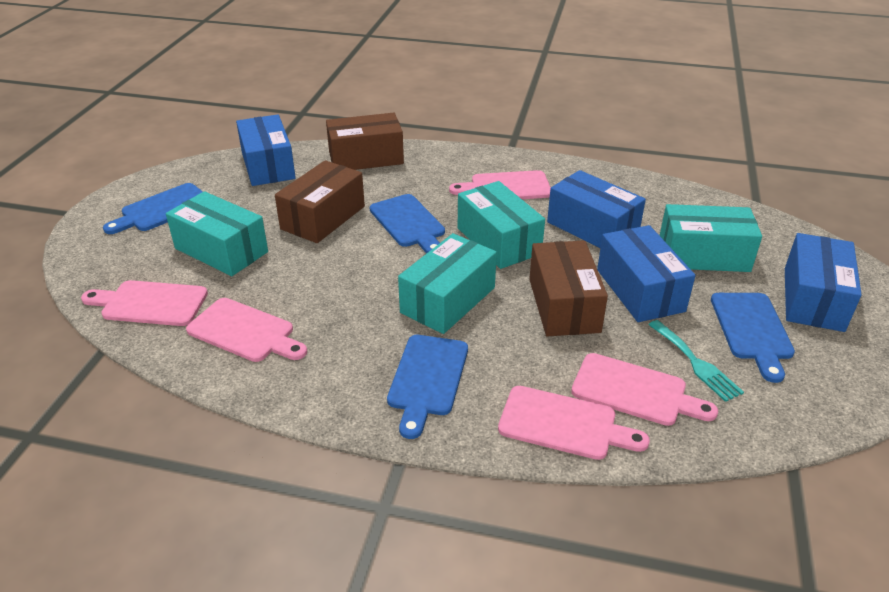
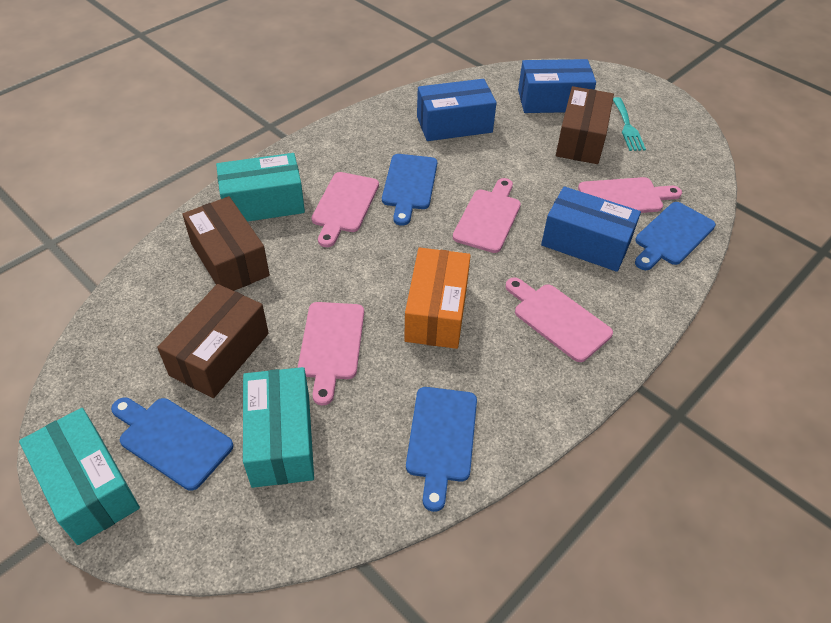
blue box: [236,114,296,186] [547,170,646,248] [597,225,696,322] [785,233,862,332] = 4 -> [417,79,497,141] [518,59,596,113] [541,186,641,272] = 3
orange box: none = 0 -> [404,247,471,349] = 1
turquoise box: [166,191,268,276] [398,233,497,334] [458,181,545,269] [659,204,762,272] = 4 -> [19,408,140,545] [216,153,305,222] [243,367,314,488] = 3

